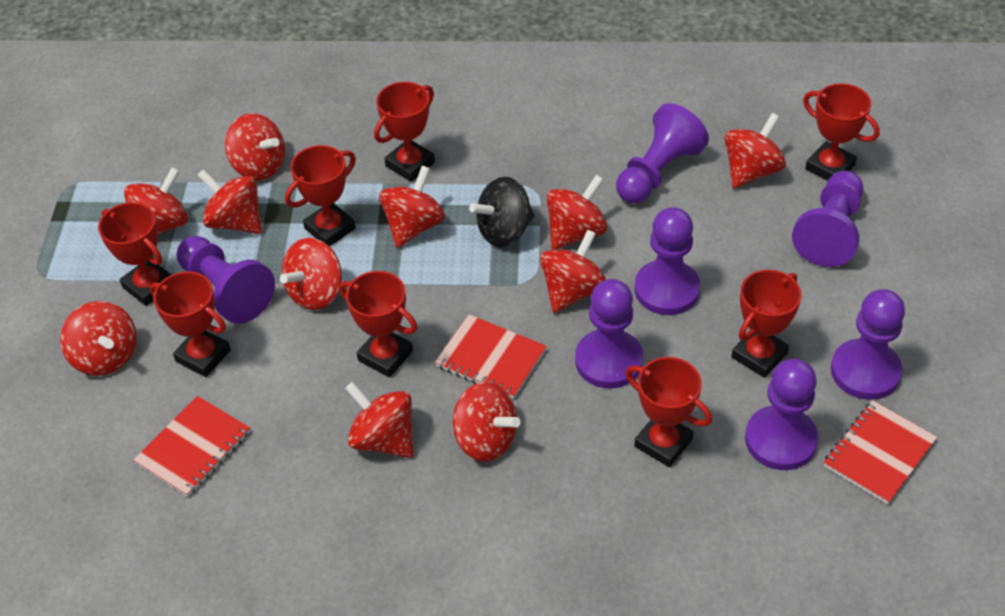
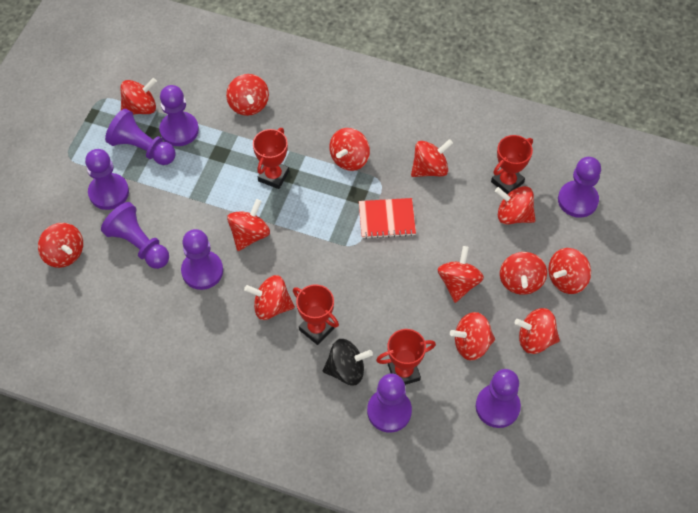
purple pawn: [177,236,275,324] [575,279,643,389] [616,103,709,204] [635,207,700,315] [745,359,818,470] [792,171,863,267] [831,289,905,400] = 7 -> [85,149,129,210] [101,202,169,269] [105,109,175,165] [159,85,199,146] [181,229,223,290] [367,374,412,433] [476,369,521,428] [558,157,601,218] = 8
red notebook: [134,396,250,497] [435,314,547,399] [824,400,937,504] = 3 -> [359,198,416,239] = 1
red spinning top: [60,301,137,376] [124,167,188,234] [197,169,262,234] [225,113,285,180] [280,238,342,310] [345,382,414,458] [379,166,445,248] [453,382,520,461] [540,230,606,313] [547,175,607,250] [725,113,786,189] = 11 -> [38,223,83,268] [120,78,157,115] [226,74,269,116] [227,199,270,251] [244,275,295,320] [330,128,370,171] [411,139,453,177] [438,246,484,303] [450,312,495,360] [495,186,536,225] [500,252,547,295] [515,308,560,354] [548,248,591,294] = 13
red trophy: [98,202,171,306] [150,271,231,377] [285,145,356,246] [339,271,418,377] [374,82,435,182] [626,357,712,467] [732,270,802,378] [803,83,880,181] = 8 -> [253,128,289,189] [293,284,339,345] [376,329,436,385] [491,135,533,194] = 4

